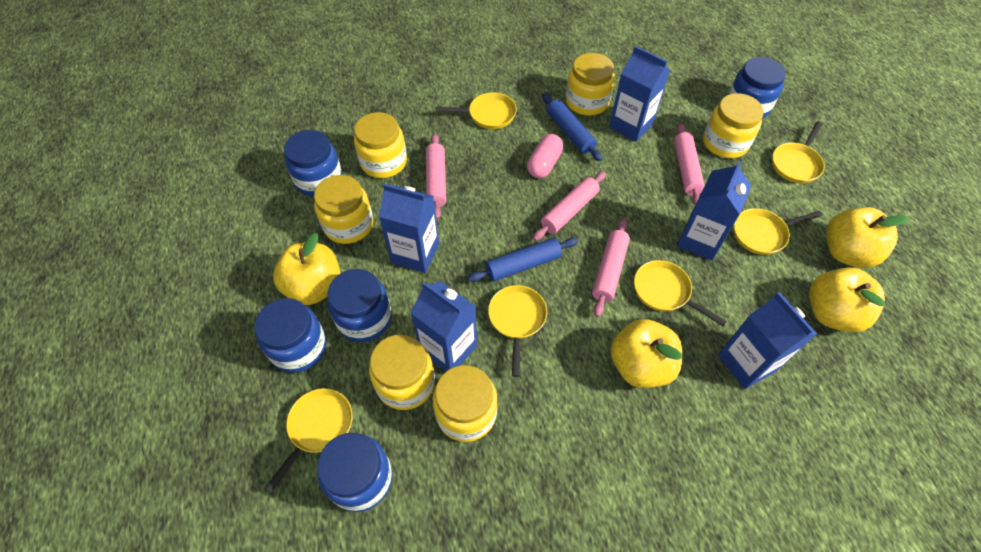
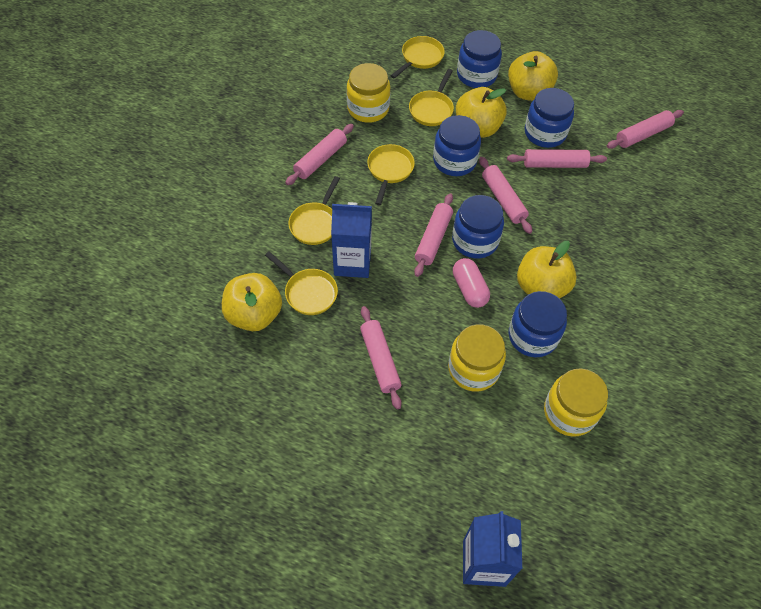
blue carton: [379,184,439,273] [410,281,477,372] [609,46,670,142] [677,161,751,261] [718,292,817,389] = 5 -> [331,202,372,278] [463,511,522,587] = 2
blue rolling pin: [468,238,578,282] [542,93,602,161] = 2 -> none = 0
pink rolling pin: [426,134,446,220] [533,171,606,241] [592,218,630,317] [674,123,705,205] = 4 -> [285,124,354,185] [360,306,402,410] [414,193,453,277] [479,157,532,234] [507,149,607,168] [607,110,684,149] = 6
yellow jar: [314,175,373,244] [354,112,407,178] [369,335,435,410] [432,365,498,442] [566,53,615,116] [703,93,764,158] = 6 -> [347,63,390,123] [448,324,506,392] [544,368,608,437] = 3
yellow pan: [264,388,353,493] [436,92,517,129] [488,285,547,377] [634,260,727,326] [734,208,823,255] [772,121,825,183] = 6 -> [265,251,338,315] [288,176,340,245] [367,144,415,205] [391,36,445,79] [409,69,454,126] = 5

